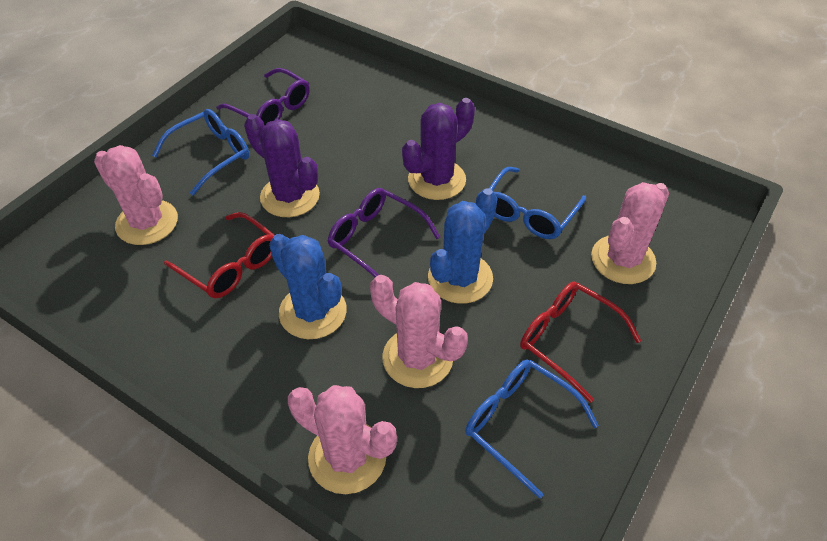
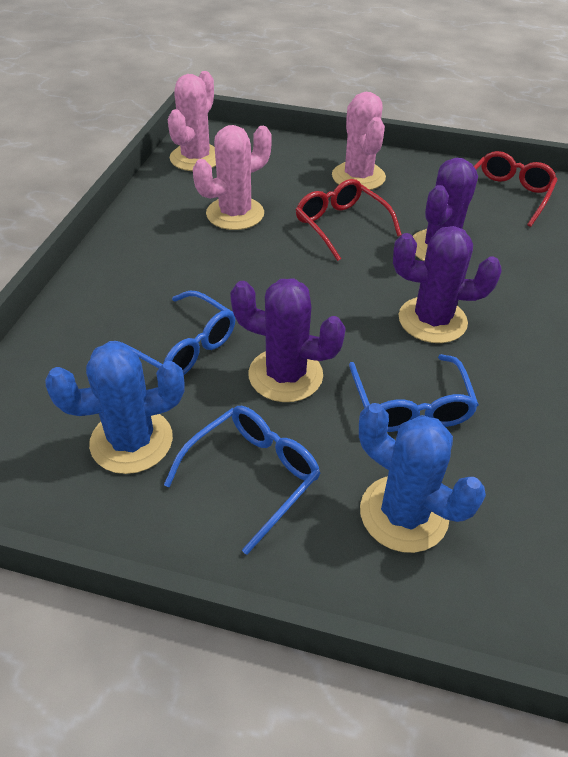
pink cactus: [94,145,178,245] [288,385,397,494] [370,275,468,388] [591,182,669,284] = 4 -> [168,71,216,171] [193,125,272,230] [332,92,386,190] = 3
purple cactus: [244,114,320,217] [402,98,475,200] = 2 -> [230,278,346,402] [393,226,502,343] [413,158,478,261] = 3
purple glasses: [216,68,310,127] [328,188,440,277] = 2 -> none = 0

